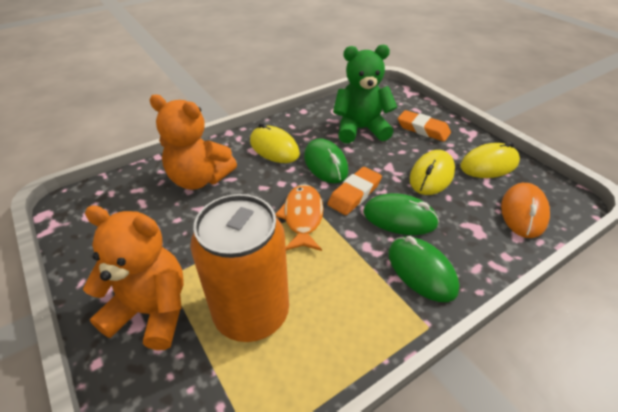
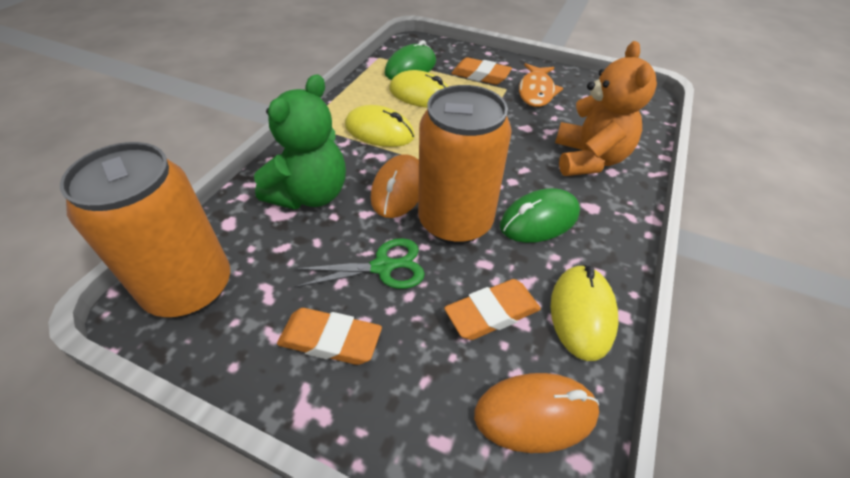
green mouse: [304,138,348,183] [363,193,439,235] [388,236,459,302] = 3 -> [385,40,436,80] [500,188,580,243] = 2
green scissors: none = 0 -> [294,238,425,289] = 1
orange can: [190,194,289,342] = 1 -> [60,142,230,317] [418,85,512,244] = 2
orange eraser: [327,167,382,215] [398,110,451,142] = 2 -> [277,308,382,365] [444,279,541,340] [451,57,512,85] = 3
orange mouse: [501,183,550,238] = 1 -> [370,154,419,218] [474,373,599,453] = 2
orange teddy bear: [83,206,184,350] [150,94,237,190] = 2 -> [555,41,657,176] = 1

